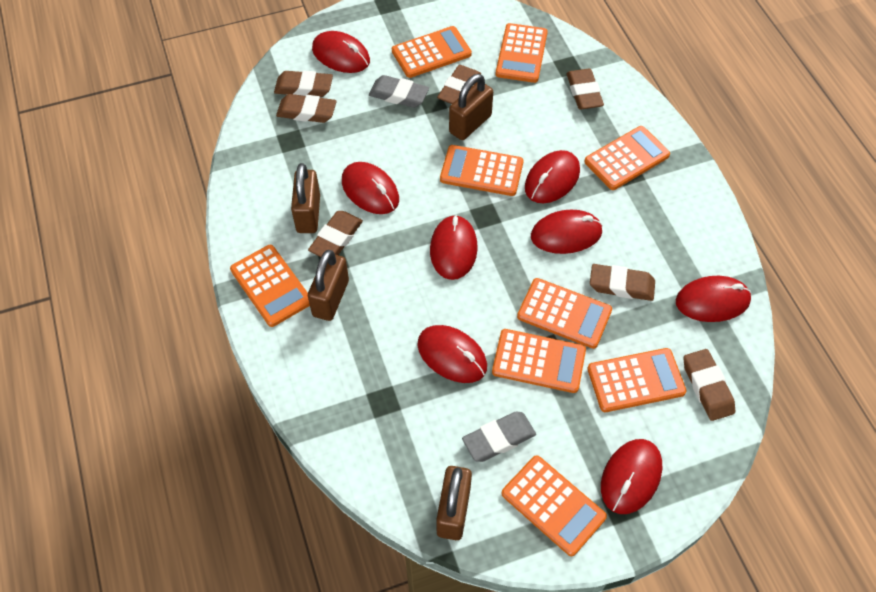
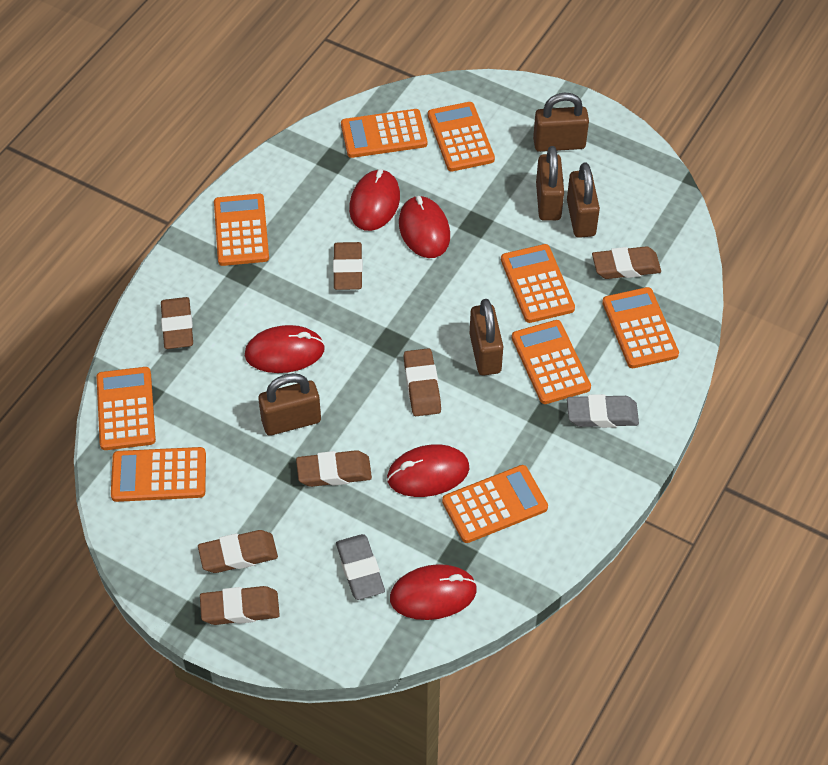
brown padlock: [291,163,320,233] [308,250,349,321] [437,466,472,540] [449,74,493,140] = 4 -> [258,373,321,435] [470,299,503,376] [533,93,589,152] [536,146,564,221] [567,162,600,238] = 5
red mouse: [312,31,370,73] [342,162,399,214] [417,325,487,383] [430,215,478,280] [525,150,580,203] [531,210,603,254] [601,439,662,514] [676,276,751,322] = 8 -> [245,325,325,373] [349,169,400,231] [387,444,469,497] [390,564,477,620] [399,196,450,258] = 5

